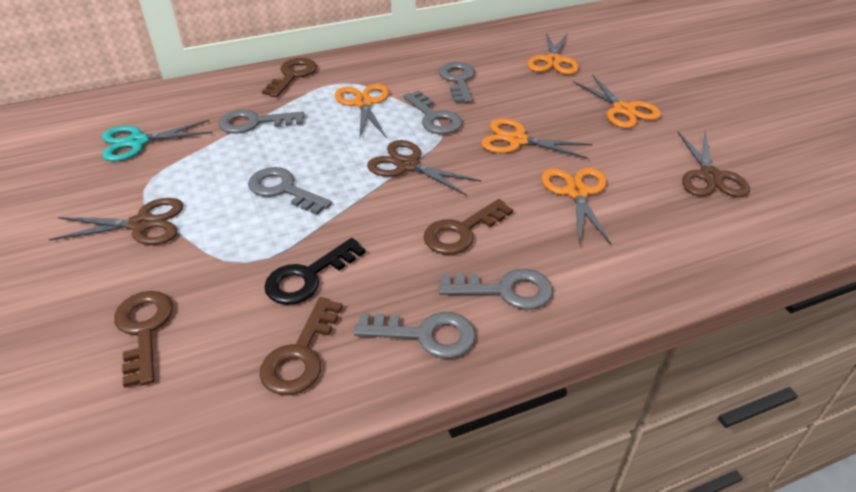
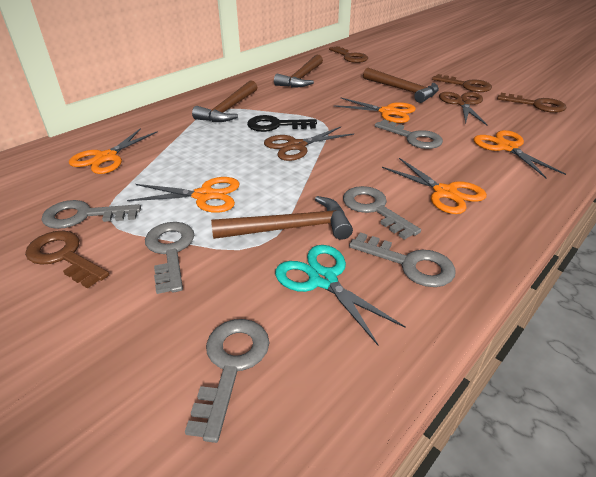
brown hammer: none = 0 -> [192,80,257,122] [211,196,353,240] [274,55,323,88] [363,68,439,103] = 4
brown scissors: [49,198,184,245] [367,140,481,196] [678,131,750,197] = 3 -> [264,127,354,161] [439,92,488,126] = 2

